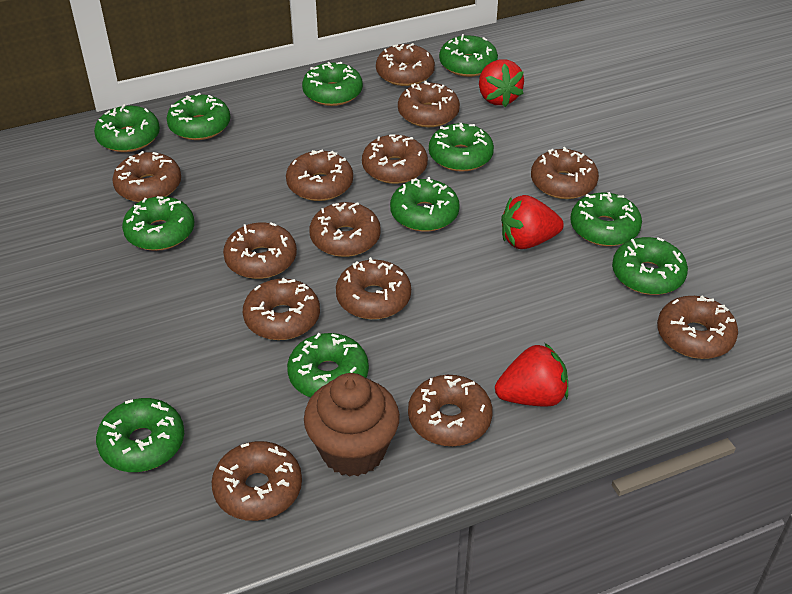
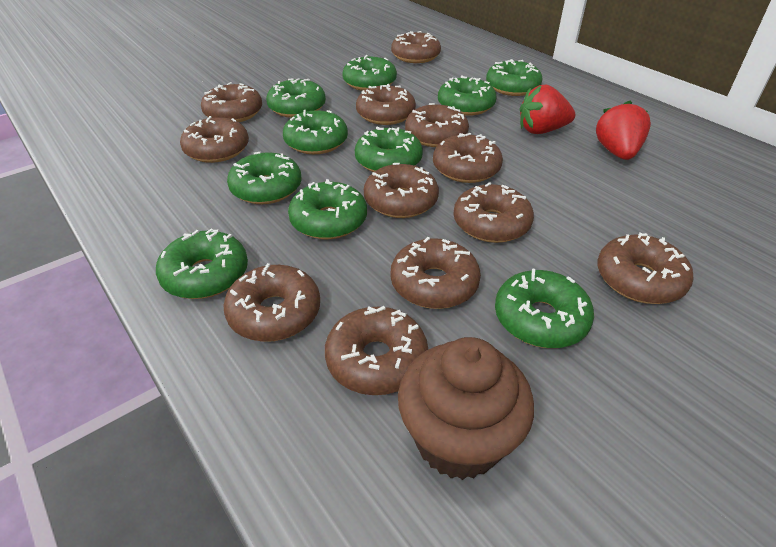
brown donut: [112,151,181,202] [212,441,302,521] [223,223,297,279] [243,278,320,340] [286,150,353,201] [310,202,381,257] [336,257,411,319] [362,134,428,184] [376,43,435,86] [398,81,460,127] [408,375,492,446] [531,147,599,199] [657,296,738,359] = 13 -> [180,116,249,163] [201,82,262,122] [223,263,320,342] [325,306,428,395] [356,84,416,125] [364,163,439,218] [391,31,441,63] [391,237,481,309] [405,103,469,147] [433,133,503,183] [454,182,534,243] [597,233,693,304] = 12
green donut: [94,104,160,152] [96,398,184,472] [122,196,194,251] [166,93,230,140] [287,333,369,397] [302,62,363,106] [390,177,460,232] [429,123,494,172] [439,34,498,77] [570,192,642,246] [612,237,688,295] = 11 -> [156,228,248,299] [227,152,302,204] [266,78,326,118] [283,110,348,154] [288,179,367,239] [342,55,397,91] [355,126,423,172] [438,75,497,116] [486,59,543,96] [495,268,594,348] = 10
red strawberry: [479,59,524,107] [495,343,568,407] [501,195,564,249] = 3 -> [520,85,575,134] [596,101,651,160] = 2

